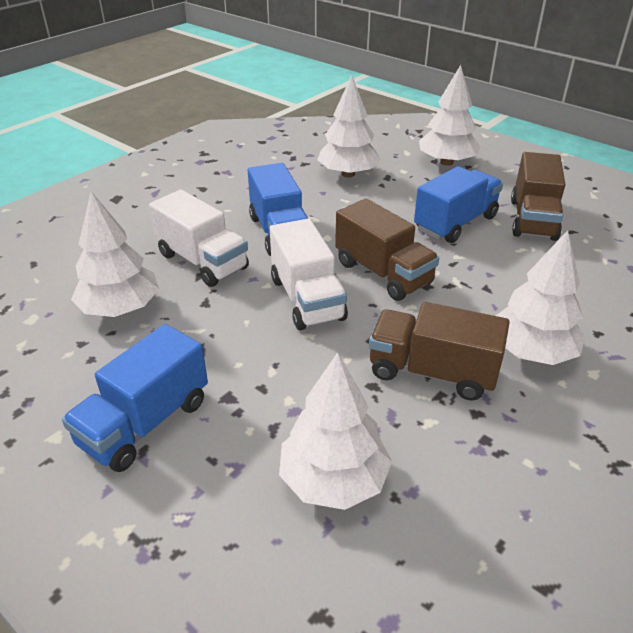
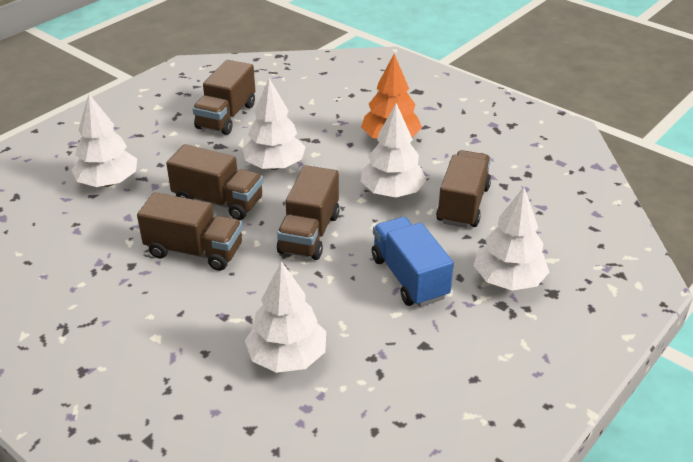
blue truck: [62,324,208,472] [248,163,308,256] [414,166,503,243] = 3 -> [372,217,454,307] = 1
brown truck: [335,198,439,301] [369,302,510,401] [511,152,565,241] = 3 -> [137,192,243,271] [166,144,263,220] [193,60,255,135] [277,165,340,260] [436,150,491,228] = 5
orange tree: none = 0 -> [361,54,422,139] = 1
white truck: [149,190,249,287] [270,219,348,330] = 2 -> none = 0

